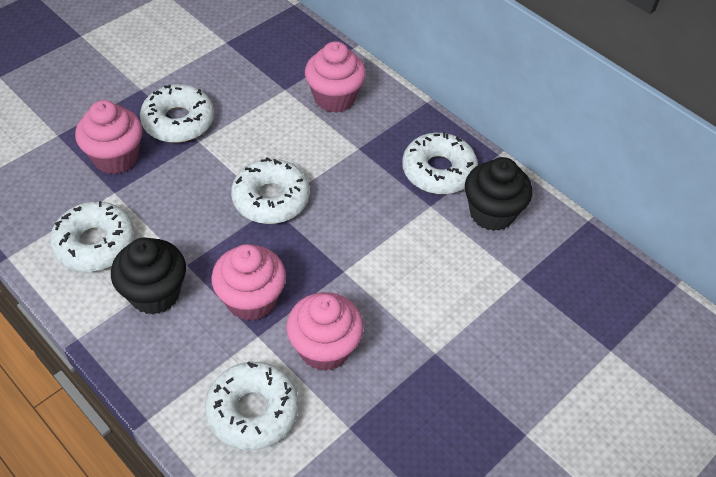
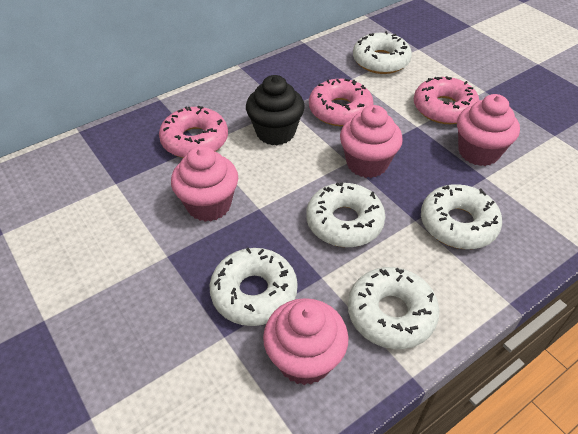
black cupcake: [111,237,186,315] [465,157,532,231] = 2 -> [246,75,305,145] = 1
pink donut: none = 0 -> [159,106,228,158] [309,79,374,126] [414,76,479,124] = 3

